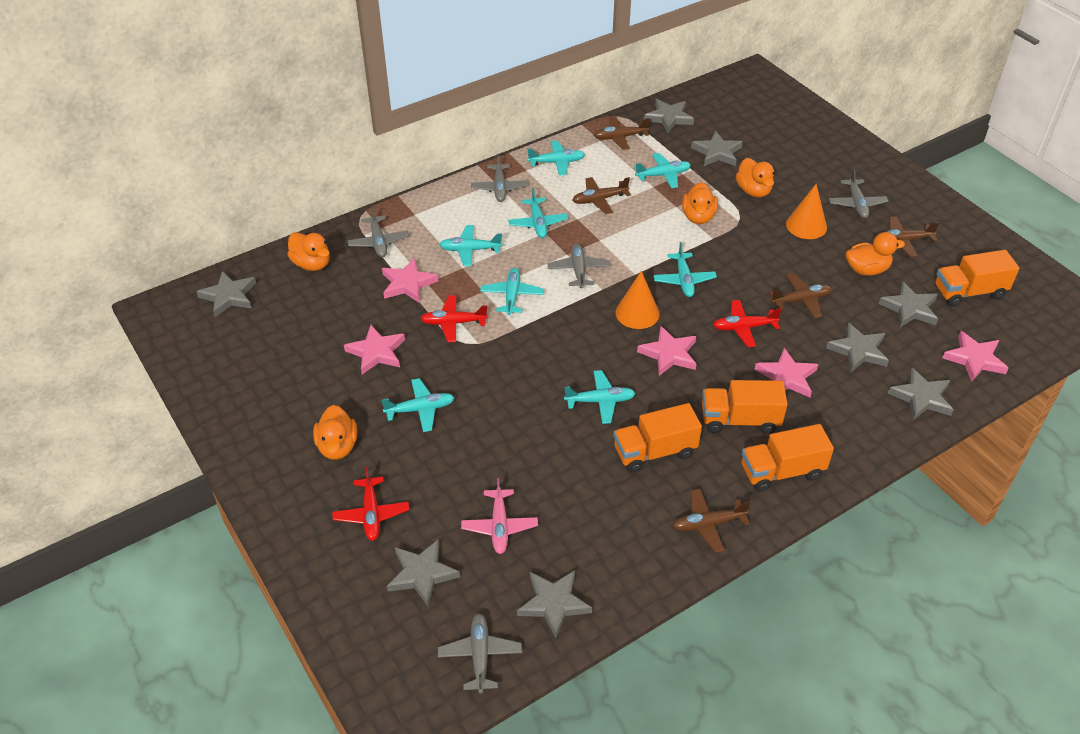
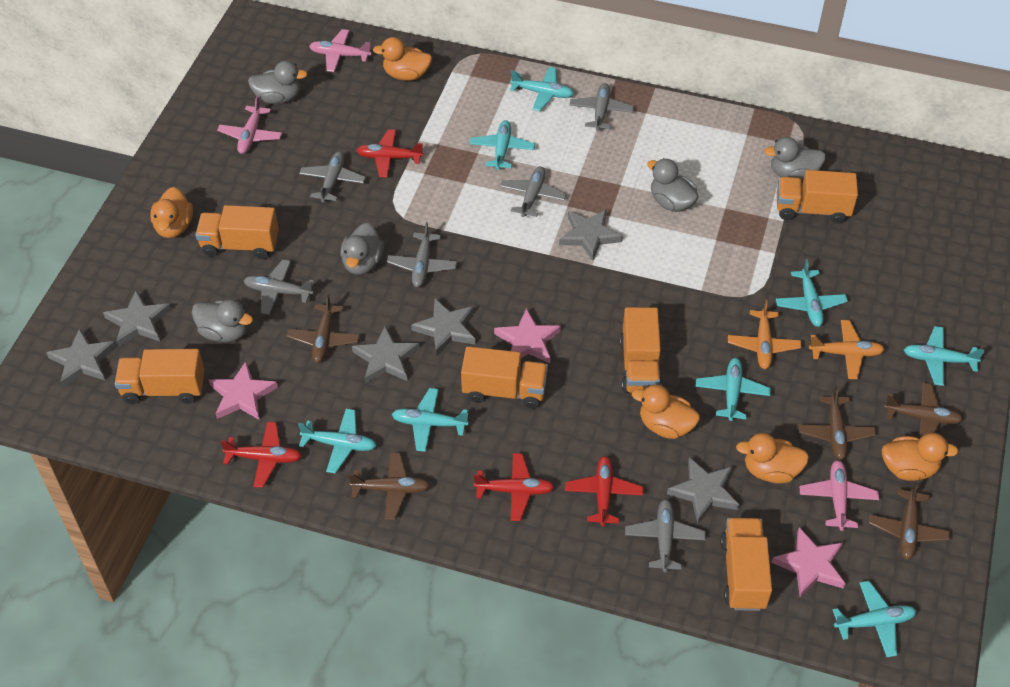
grey duck: none = 0 -> [192,299,253,342] [248,61,307,104] [340,223,384,275] [647,158,699,212] [764,137,826,181] = 5
grey plane: [347,206,409,257] [438,614,522,693] [471,154,529,202] [548,243,610,288] [829,169,888,218] = 5 -> [243,260,315,315] [299,151,366,202] [387,222,457,287] [500,166,567,217] [569,83,634,131] [625,499,705,573] = 6
grey star: [196,271,257,317] [387,539,460,607] [517,570,592,638] [644,99,694,133] [691,131,743,166] [826,322,889,372] [878,281,938,327] [888,367,953,420] = 8 -> [46,328,116,387] [103,291,172,347] [352,326,419,383] [411,299,475,356] [559,209,623,261] [667,457,739,524] = 6
orange cone: [615,271,660,329] [786,184,827,239] = 2 -> none = 0
orange plane: none = 0 -> [728,300,801,369] [809,320,885,379] = 2
orange truck: [614,403,702,473] [702,380,788,434] [742,424,834,492] [935,250,1019,306] = 4 -> [115,349,205,404] [195,205,279,259] [461,346,548,409] [620,307,662,393] [720,518,772,611] [777,170,858,224] = 6
pink plane: [461,478,538,554] = 1 -> [217,96,282,154] [309,29,372,72] [800,460,879,531] = 3
pink star: [344,325,405,374] [382,258,438,303] [637,326,697,376] [755,348,818,398] [942,331,1009,382] = 5 -> [209,362,278,420] [494,308,561,363] [771,527,846,597] = 3
red plane: [332,467,409,541] [420,295,488,342] [713,300,782,347] = 3 -> [220,422,302,488] [356,129,424,178] [474,453,554,521] [565,456,643,526] = 4

